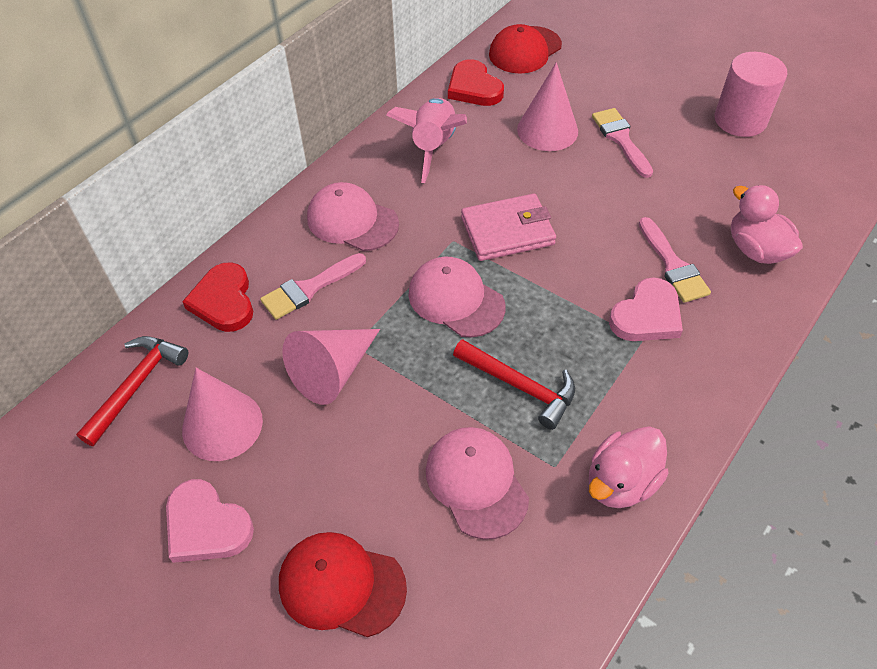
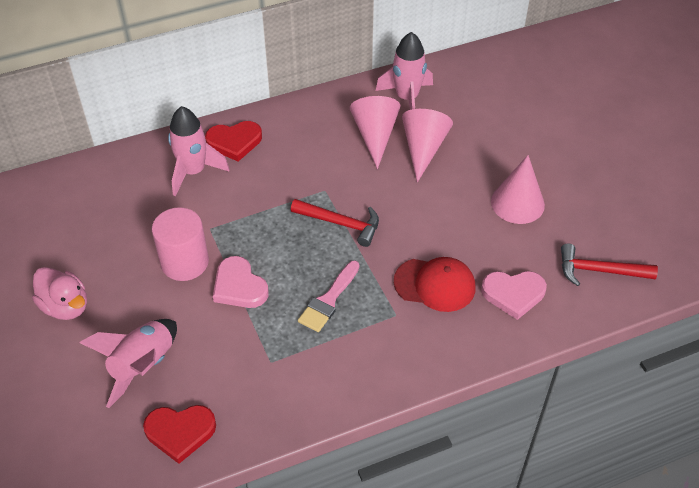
pink brush: [260,253,366,320] [592,108,653,178] [639,217,711,303] = 3 -> [298,261,360,332] = 1
pink cap: [307,182,399,251] [408,257,506,338] [426,427,529,540] = 3 -> none = 0
pink duck: [589,426,669,508] [731,185,803,264] = 2 -> [32,267,87,320] = 1
pink rocket: [386,98,467,183] = 1 -> [79,319,177,408] [168,106,230,196] [376,32,433,110] = 3
pink wallet: [461,194,556,261] = 1 -> none = 0
red cap: [279,532,407,637] [489,24,562,74] = 2 -> [394,257,475,312] = 1

